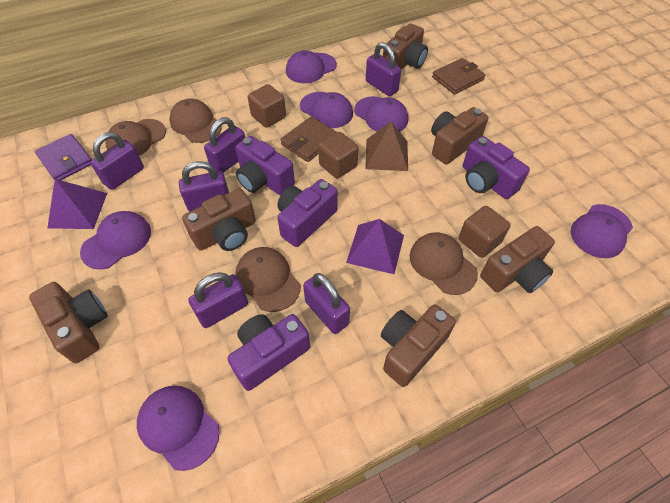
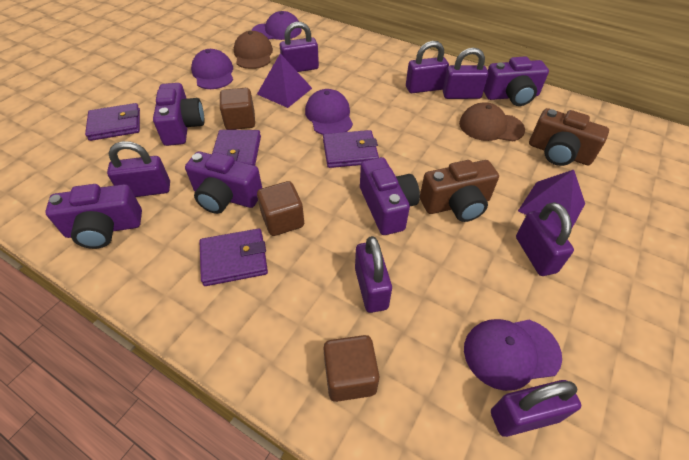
brown camera: [29,282,108,363] [182,188,256,251] [381,305,456,387] [383,24,428,70] [431,107,488,164] [480,226,555,293] = 6 -> [420,160,499,222] [529,108,609,166] = 2
brown cap: [105,119,166,156] [169,99,222,143] [235,247,300,312] [410,232,478,295] = 4 -> [234,31,273,69] [459,102,525,141] = 2
brown pyramid: [365,122,408,171] = 1 -> none = 0
brown wallet: [280,116,337,162] [432,58,485,95] = 2 -> none = 0
purple camera: [227,314,310,391] [235,136,295,195] [277,179,338,247] [463,136,530,199] = 4 -> [45,184,142,249] [153,83,204,146] [185,151,262,214] [360,157,420,235] [484,56,549,106] = 5
purple cap: [80,211,151,269] [137,386,220,471] [286,50,337,83] [300,92,353,128] [354,96,408,132] [571,204,633,258] = 6 -> [191,49,233,89] [251,11,302,40] [305,89,353,135] [464,319,562,391] = 4
purple padlock: [90,132,144,190] [179,161,229,212] [188,272,248,328] [204,117,245,173] [303,273,350,334] [366,42,401,96] = 6 -> [107,141,170,197] [280,22,319,72] [355,236,392,313] [406,41,449,93] [443,48,488,99] [491,380,581,437] [516,202,574,276] = 7
purple wallet: [35,134,92,180] = 1 -> [85,103,140,141] [200,228,268,286] [212,130,261,166] [323,130,379,168] = 4

